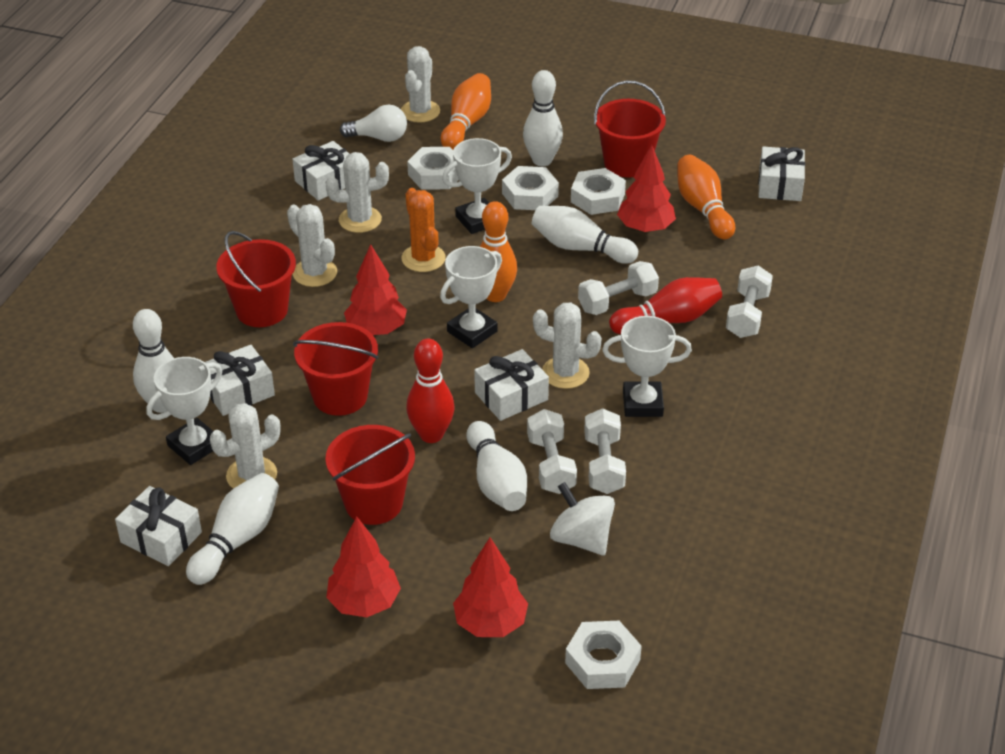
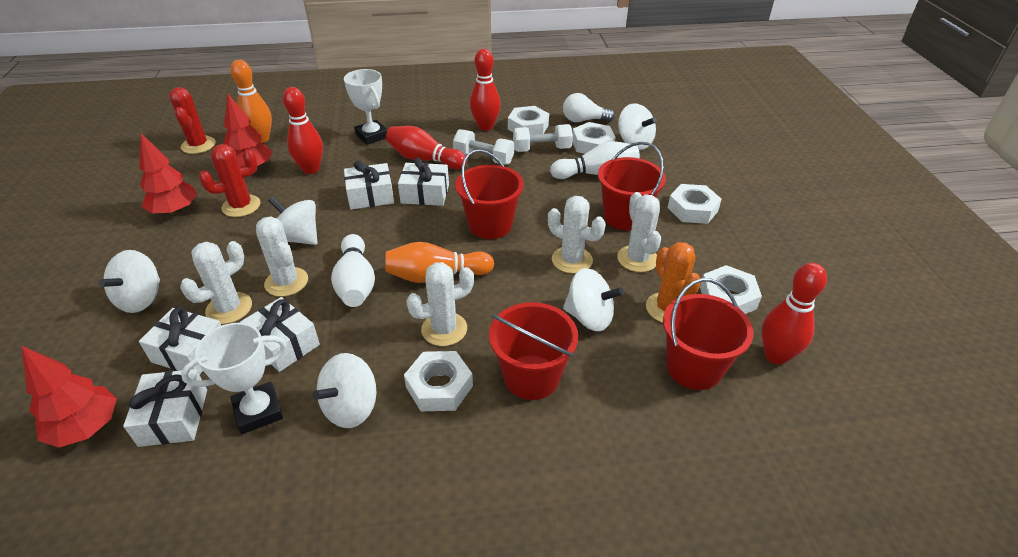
orange bowling pin: [441,73,491,150] [480,201,517,302] [677,155,735,240] = 3 -> [230,60,272,143] [385,242,494,283] = 2
red bowling pin: [406,339,455,443] [609,277,722,334] = 2 -> [283,87,323,174] [386,126,467,170] [470,49,501,131] [761,263,827,365] = 4
red cactus: none = 0 -> [169,87,216,154] [199,144,261,217] = 2
red tree: [326,517,401,617] [344,244,407,335] [453,537,528,637] [617,145,676,233] = 4 -> [22,346,117,448] [139,133,197,215] [223,94,273,169] = 3
white bowling pin: [133,309,174,413] [186,473,279,585] [466,421,527,511] [523,70,563,166] [532,206,638,264] = 5 -> [331,234,375,307] [550,141,640,179] = 2
white dumbbell: [527,409,577,494] [578,261,659,315] [584,408,626,494] [726,265,773,338] = 4 -> [453,129,514,165] [513,124,573,152] = 2
white nut: [407,147,459,190] [502,166,559,210] [565,621,642,689] [571,168,626,215] = 4 -> [404,351,473,411] [508,106,549,135] [572,122,615,154] [668,184,722,224] [700,265,762,314] = 5
white spinning top: [550,482,615,556] = 1 -> [98,250,160,313] [268,196,318,245] [313,353,376,428] [563,268,624,331] [618,103,657,150] = 5
white trophy: [147,357,222,465] [440,246,502,348] [442,138,512,234] [602,316,692,417] = 4 -> [181,323,287,434] [344,69,388,145] = 2

